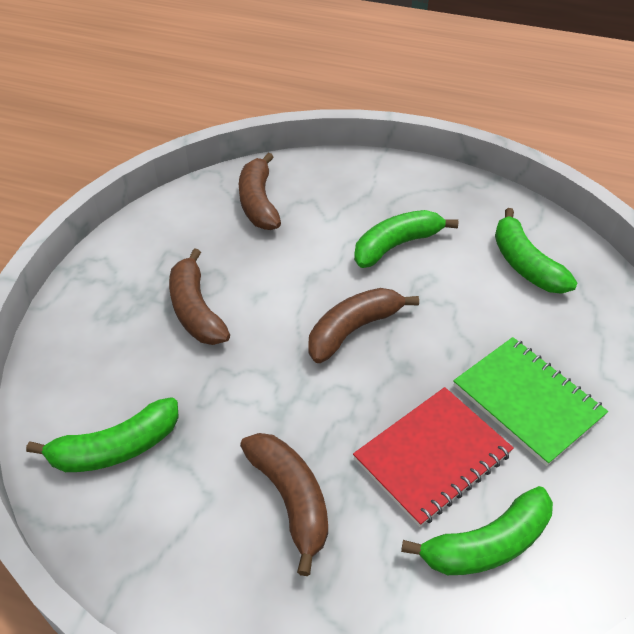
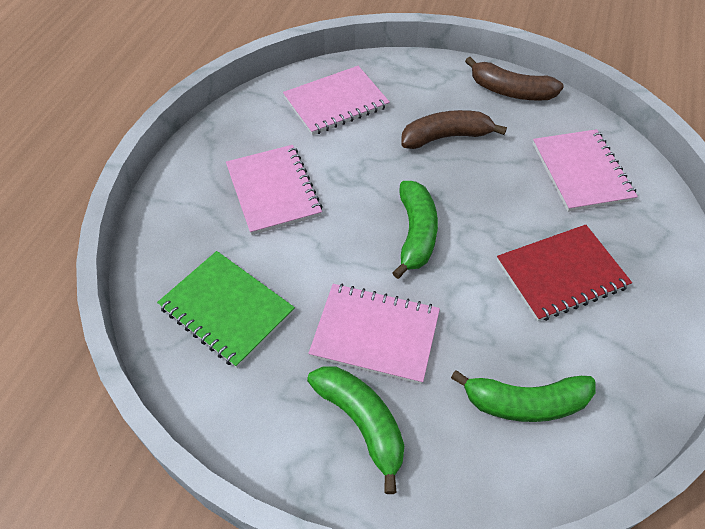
brown banana: [169,248,230,345] [239,153,281,230] [240,433,328,576] [308,288,419,363] = 4 -> [401,110,507,149] [465,57,564,101] = 2
green banana: [26,397,179,472] [354,210,459,268] [401,486,553,575] [495,208,577,294] = 4 -> [307,366,404,494] [392,181,438,279] [451,370,596,422] = 3
pink notebook: none = 0 -> [226,145,323,235] [283,66,390,135] [308,283,440,384] [533,129,638,212] = 4

